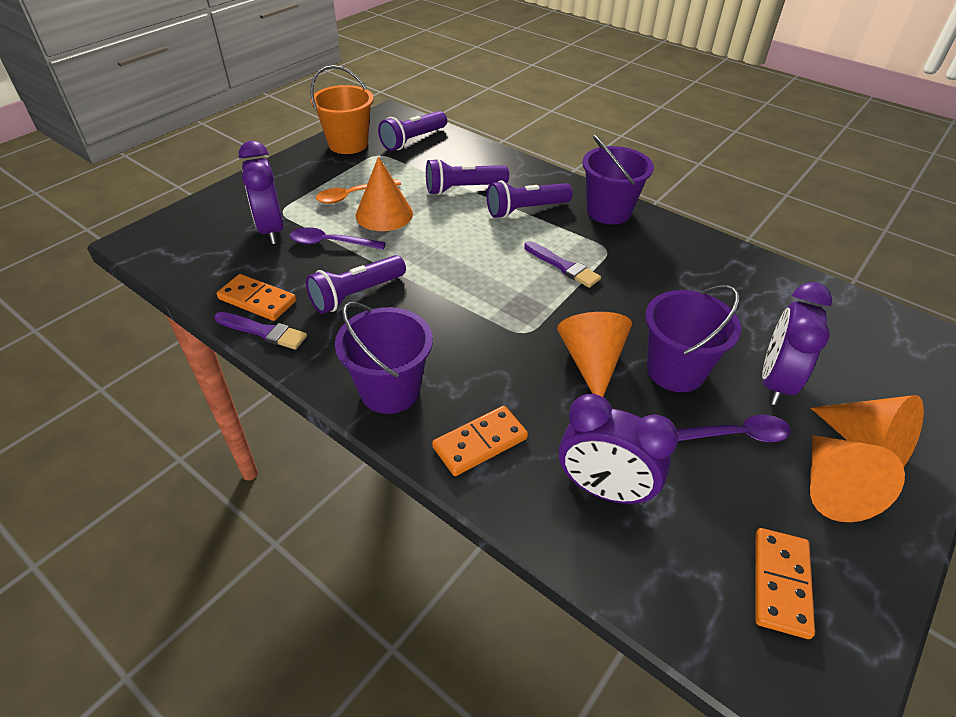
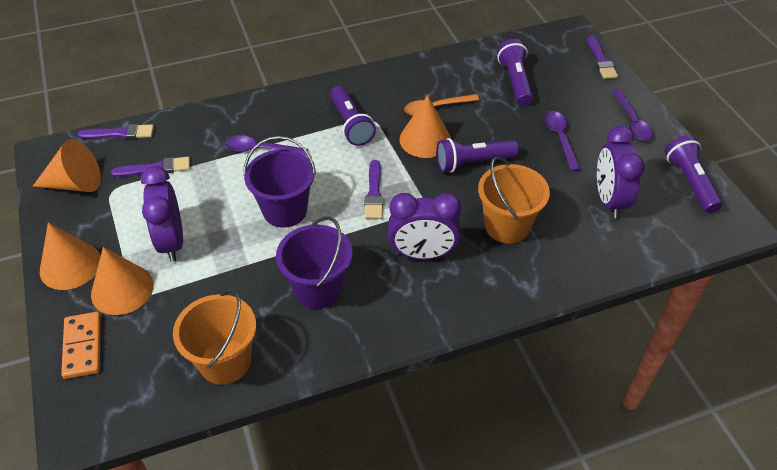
orange bucket: [310,65,374,154] = 1 -> [173,289,256,385] [478,157,550,244] = 2
orange domino: [217,274,296,321] [432,406,528,476] [755,528,815,639] = 3 -> [61,312,101,379] = 1
purple brush: [214,312,307,350] [524,241,601,288] = 2 -> [77,124,154,139] [111,157,190,177] [364,160,383,219] [587,36,618,79] = 4
purple bucket: [335,302,433,414] [582,135,654,224] [645,285,741,392] = 3 -> [243,136,316,228] [276,216,352,309] = 2
purple spoon: [290,227,386,250] [677,415,791,442] = 2 -> [225,135,308,156] [544,111,581,171] [612,89,653,141] = 3

